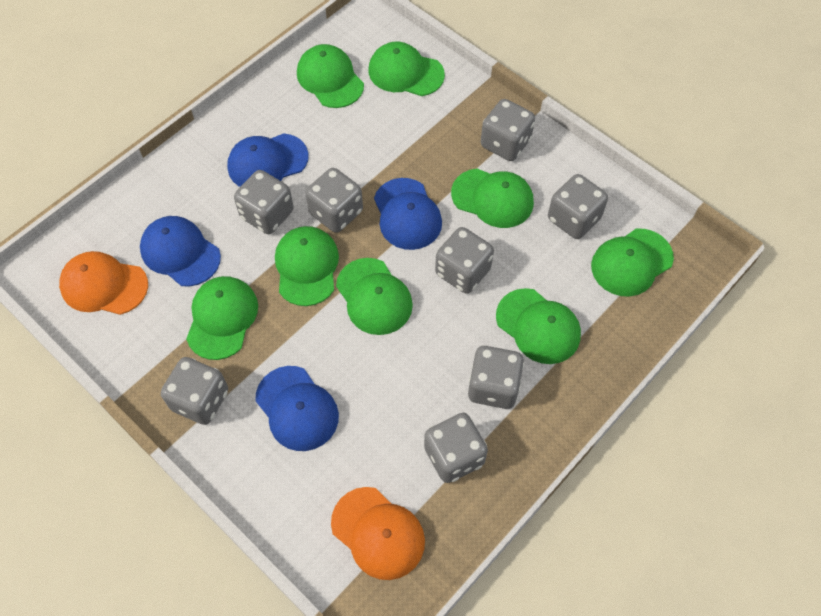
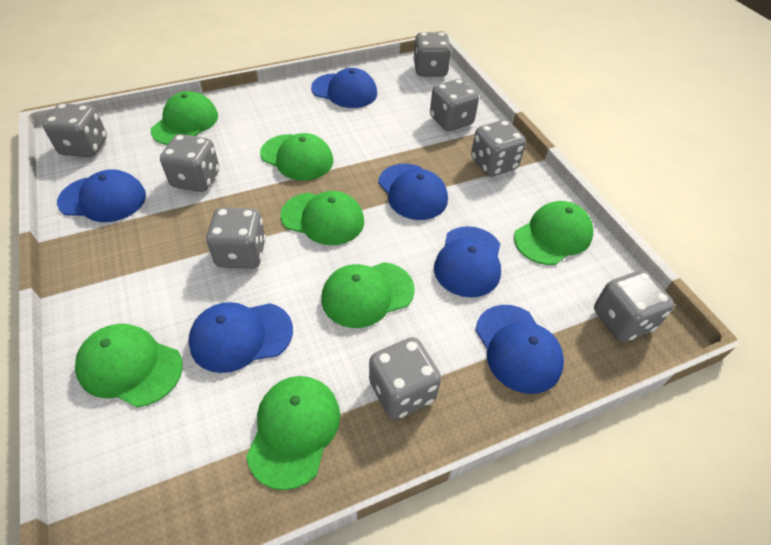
blue cap: [140,216,221,287] [227,133,309,187] [255,366,339,451] [374,178,442,250] = 4 -> [57,169,146,222] [188,302,293,373] [311,68,377,108] [378,164,448,220] [434,226,501,298] [475,305,564,394] = 6
green cap: [186,276,258,360] [275,226,339,306] [297,44,364,108] [336,258,413,335] [368,41,445,96] [451,169,534,228] [496,288,581,364] [591,229,674,297] = 8 -> [75,324,183,407] [151,91,218,145] [246,376,340,490] [260,133,333,181] [280,191,364,245] [321,262,415,328] [514,201,593,265] = 7
orange cap: [59,251,148,315] [331,487,425,580] = 2 -> none = 0

